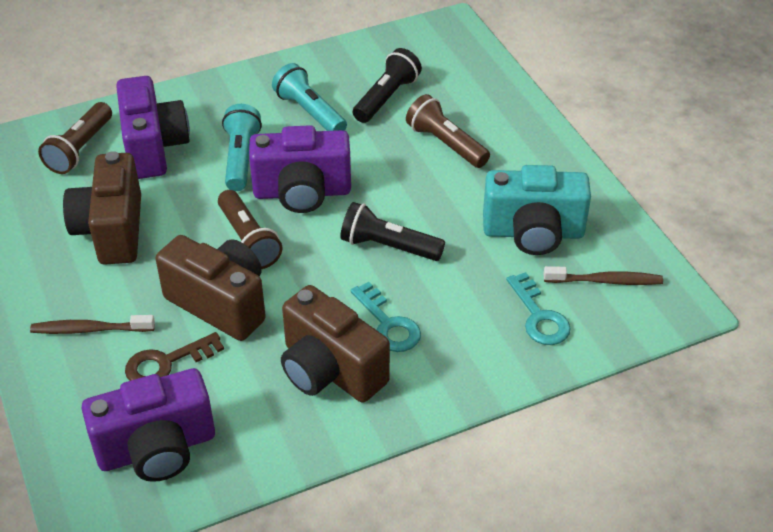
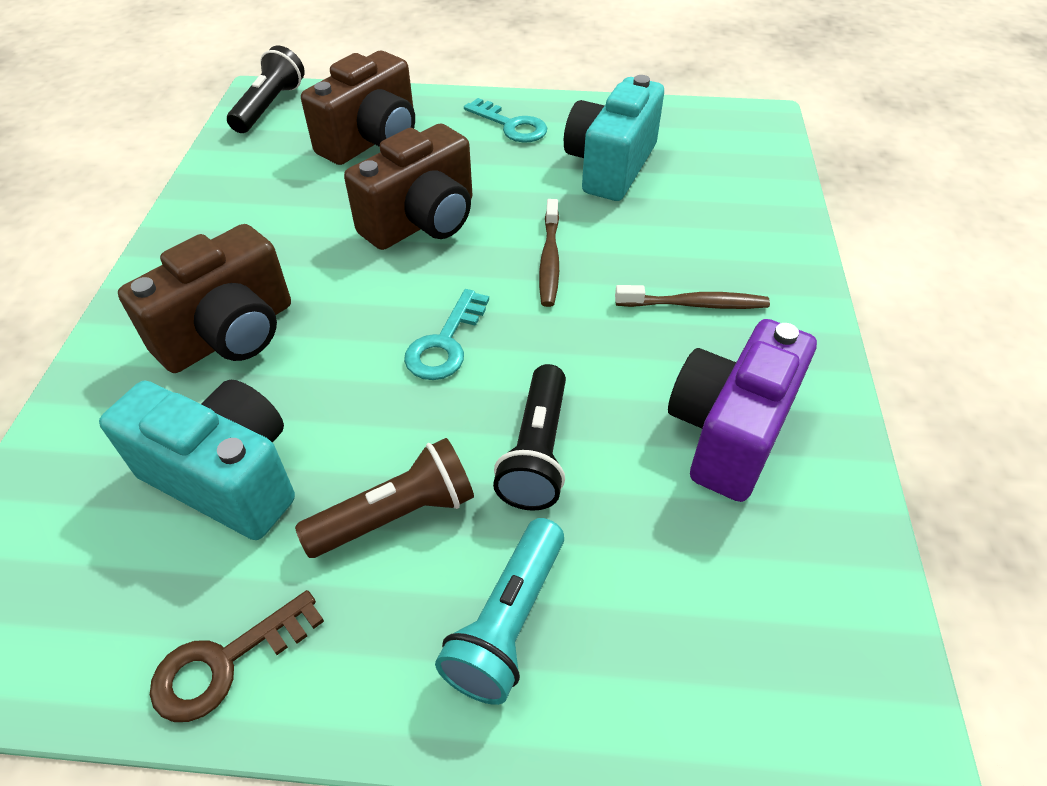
brown flashlight: [38,102,112,174] [218,190,282,269] [406,94,490,168] = 3 -> [295,438,474,558] = 1
purple camera: [81,368,215,482] [116,76,190,179] [249,125,351,213] = 3 -> [668,319,817,502] = 1
turquoise camera: [483,165,591,255] = 1 -> [99,380,295,540] [564,75,664,201] = 2
turquoise flashlight: [222,104,262,191] [272,63,347,131] = 2 -> [435,518,564,705] = 1

